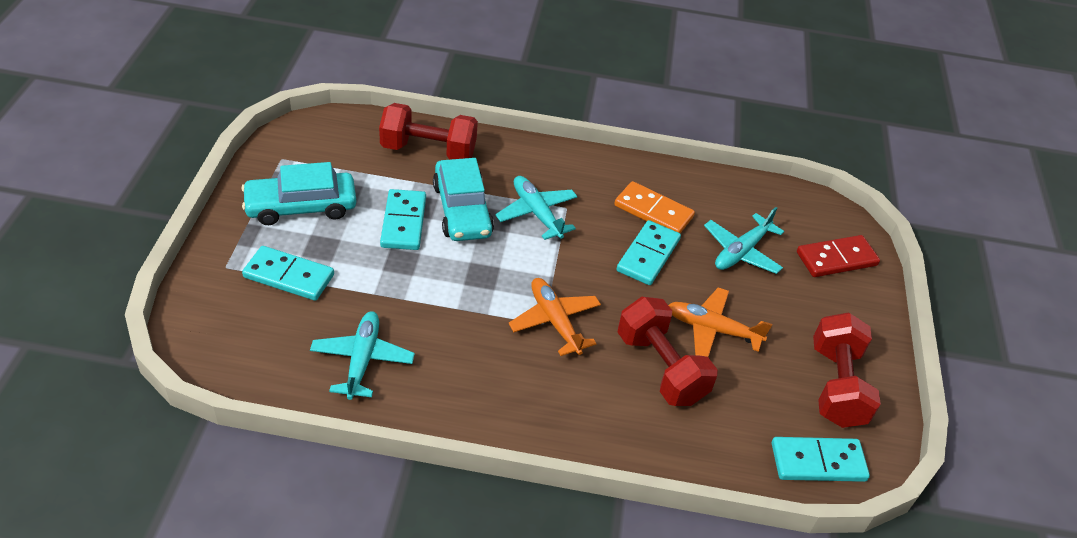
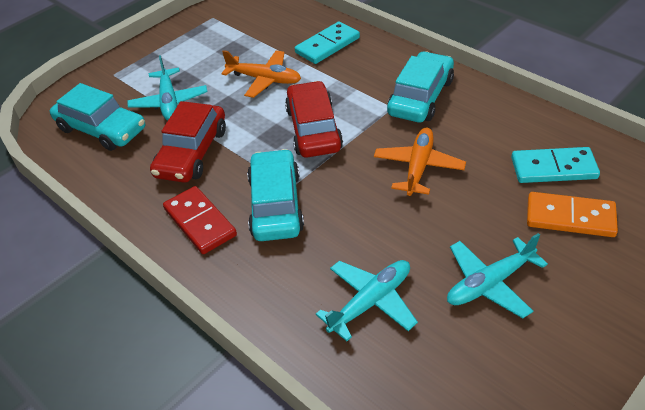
red car: none = 0 -> [150,101,226,183] [285,81,343,157] = 2
red dumbbell: [379,103,478,160] [618,297,718,406] [813,312,881,428] = 3 -> none = 0
turquoise car: [241,162,356,225] [433,158,494,241] = 2 -> [50,83,145,151] [247,149,304,241] [387,51,454,122] = 3
turquoise domino: [242,246,334,301] [380,189,426,250] [617,220,681,285] [772,437,870,482] = 4 -> [295,22,360,64] [511,147,600,183] = 2

